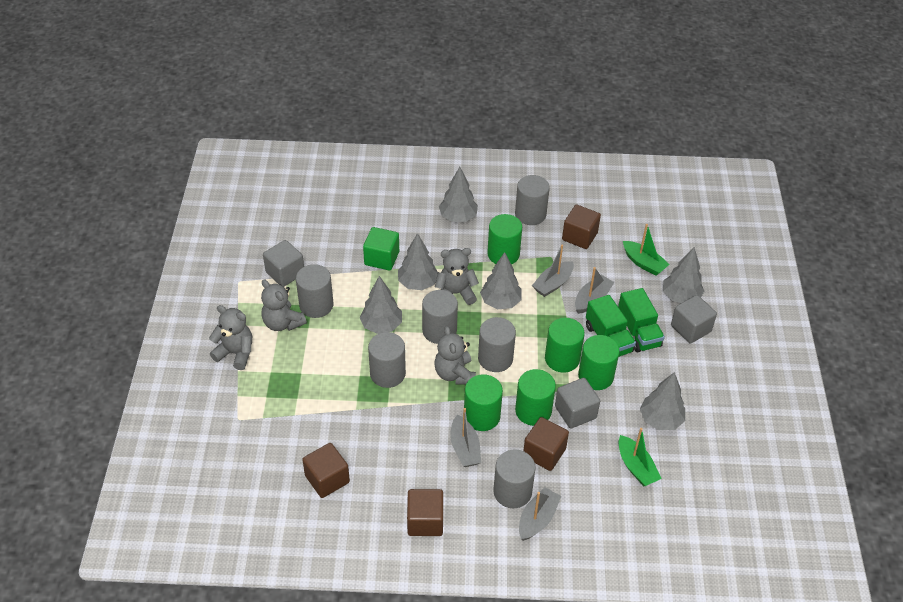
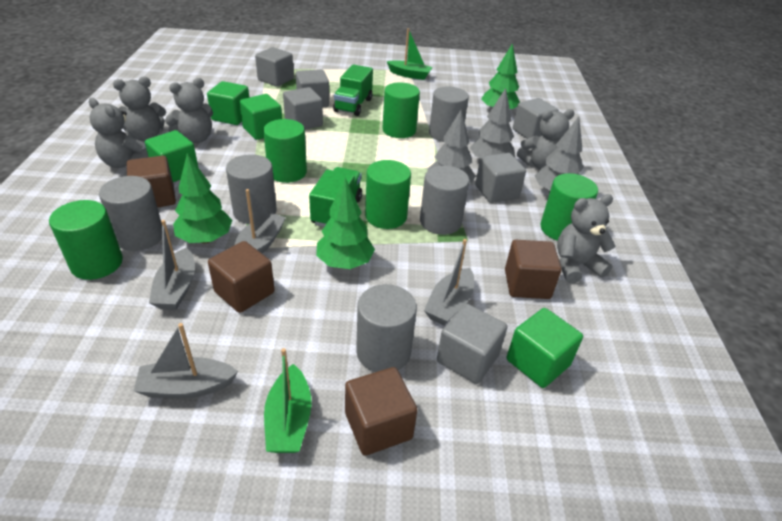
green cube: [363,227,399,271] = 1 -> [145,130,199,182] [207,81,249,125] [239,94,282,140] [507,308,583,388] = 4
green tree: none = 0 -> [173,153,232,244] [316,178,375,269] [481,43,520,109] = 3
grey cube: [263,240,304,287] [555,378,600,429] [671,295,717,344] = 3 -> [255,47,294,87] [283,87,323,130] [296,69,329,107] [437,304,507,384] [475,153,526,203] [513,98,559,139] = 6
grey cylinder: [296,264,333,318] [368,332,406,388] [422,290,458,344] [478,317,516,372] [493,449,536,508] [515,175,550,225] = 6 -> [99,176,162,251] [226,154,277,224] [356,284,417,372] [420,166,469,235] [429,87,469,142] = 5
grey teddy bear: [209,305,252,370] [261,279,307,331] [434,326,476,385] [435,248,479,305] = 4 -> [89,98,148,168] [113,77,166,141] [165,78,213,143] [517,109,574,169] [557,194,616,283] = 5
grey tree: [360,276,402,334] [398,233,438,290] [439,167,478,222] [480,252,522,309] [640,372,685,430] [663,247,704,303] = 6 -> [428,110,475,185] [470,88,515,158] [535,117,584,190] = 3

